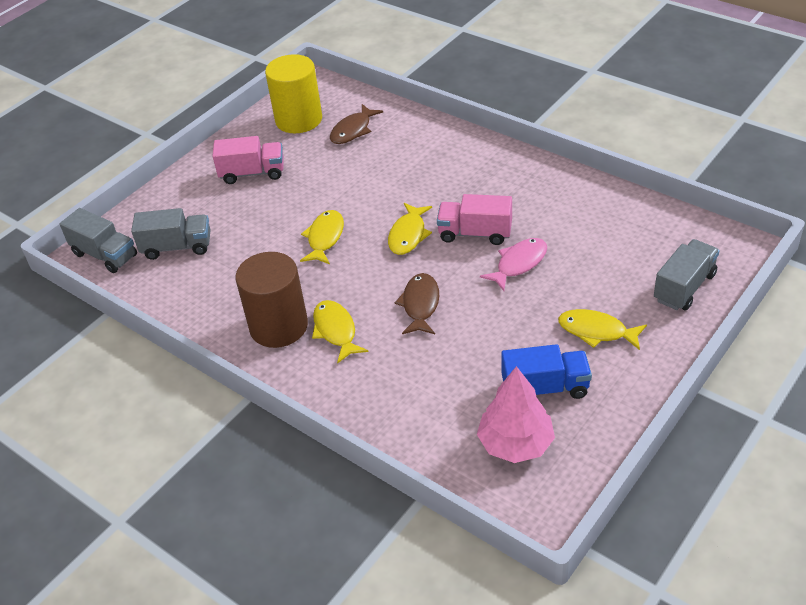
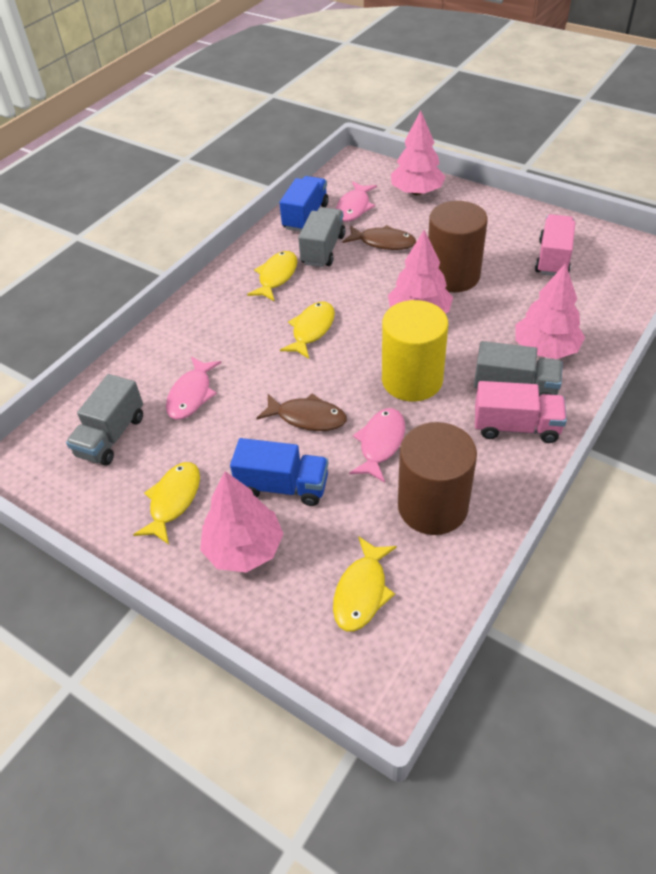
blue truck: [501,344,592,399] = 1 -> [230,438,329,506] [279,176,329,232] = 2
brown cylinder: [235,252,308,348] = 1 -> [398,422,477,535] [428,201,488,292] = 2
pink fish: [480,238,547,291] = 1 -> [166,357,221,420] [336,182,377,222] [349,408,405,483] = 3
pink tree: [477,366,555,463] = 1 -> [200,471,284,573] [388,230,453,314] [391,111,446,195] [515,263,585,359] = 4

